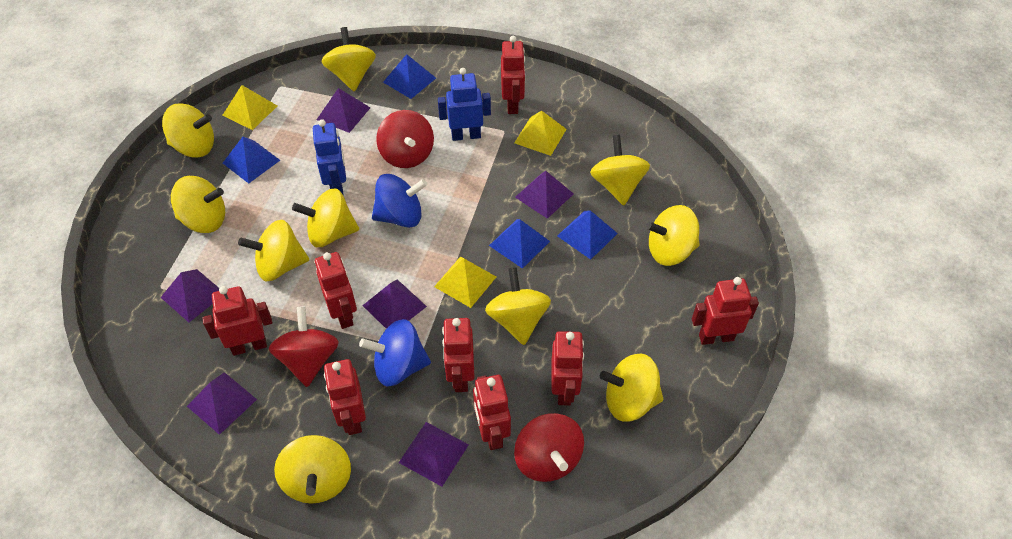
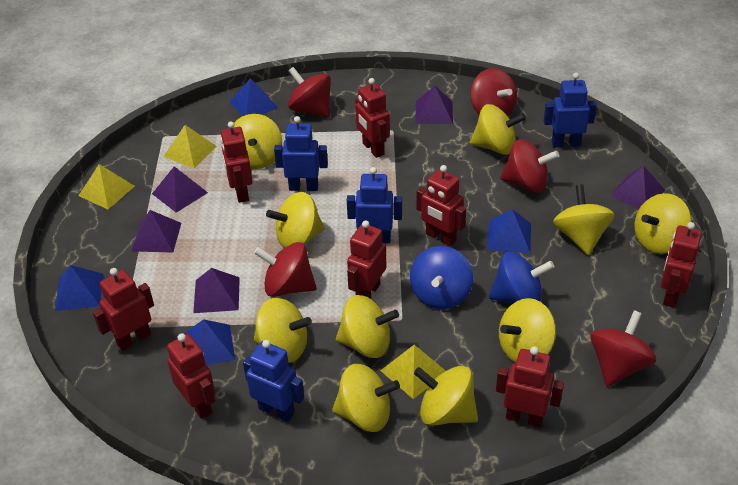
blue robot: [313,119,346,196] [438,68,491,141] = 2 -> [243,340,304,422] [274,116,328,191] [347,167,402,243] [544,73,597,147] = 4
purple pyramid: [161,269,220,322] [187,372,257,435] [316,88,370,133] [362,279,427,329] [399,422,469,487] [515,171,574,219] = 6 -> [132,210,181,253] [152,166,208,213] [193,268,240,313] [416,86,453,124] [610,166,665,209] = 5
red spinning top: [269,306,339,387] [376,110,434,168] [514,413,584,482] = 3 -> [254,242,317,297] [288,67,331,118] [470,68,517,116] [500,139,559,193] [590,310,656,387] = 5

